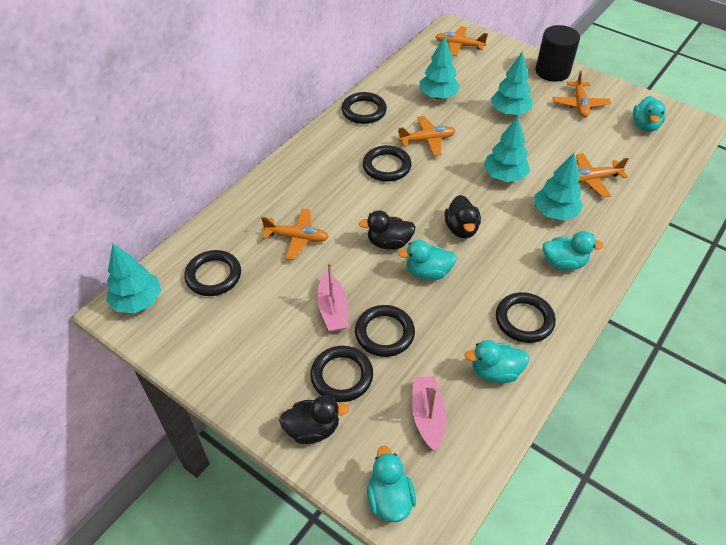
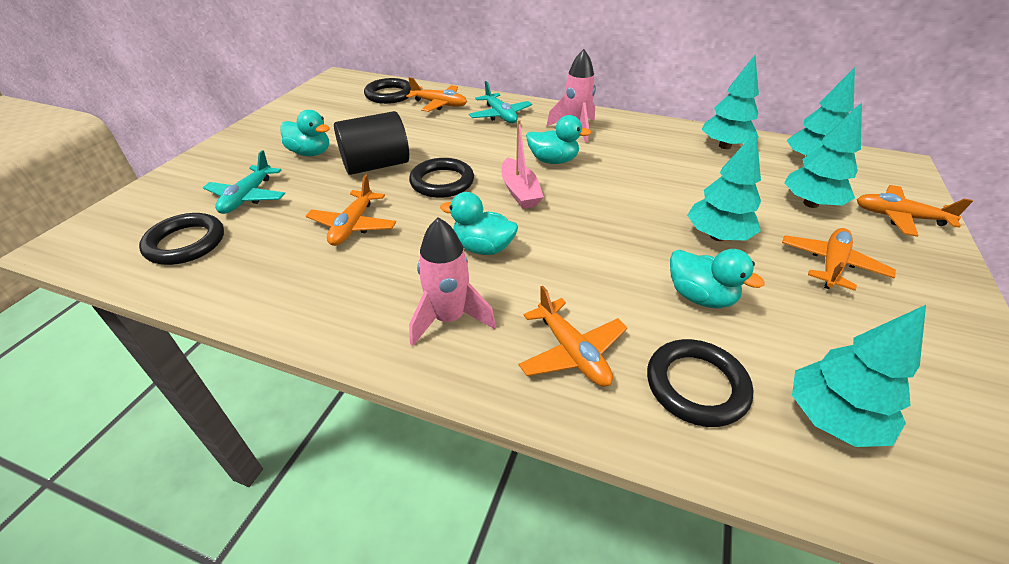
black duck: [279,396,349,444] [359,210,416,250] [445,195,481,238] = 3 -> none = 0
black ring: [184,250,241,296] [310,346,373,402] [341,92,387,124] [355,305,415,357] [363,145,412,182] [496,292,556,343] = 6 -> [139,213,224,265] [364,78,411,104] [409,158,474,198] [647,339,754,427] = 4
pink boat: [317,263,348,332] [412,376,446,452] = 2 -> [501,119,544,209] = 1
pink rocket: none = 0 -> [409,217,496,346] [546,49,596,143] = 2
turquoise duck: [367,446,416,522] [398,240,457,280] [465,340,529,383] [543,231,604,270] [633,96,666,132] = 5 -> [280,110,330,156] [440,192,518,255] [526,115,592,164] [670,249,765,308] = 4
turquoise plane: none = 0 -> [203,150,285,214] [469,81,532,123] = 2

